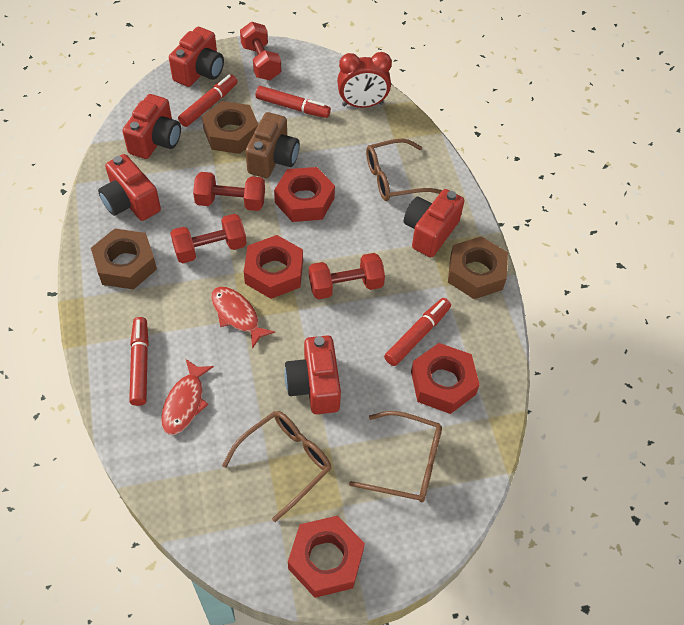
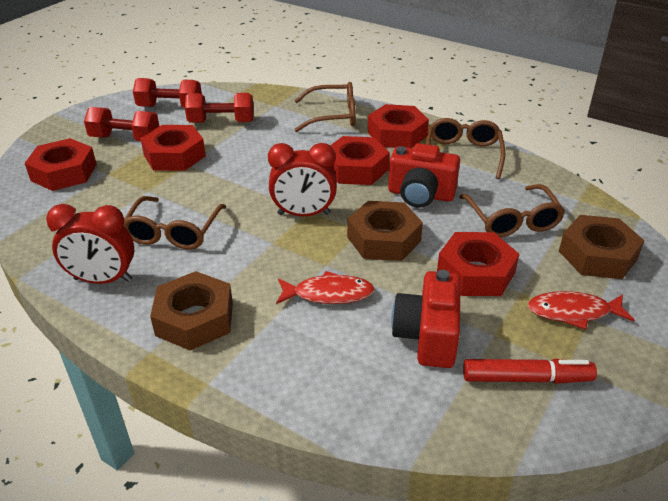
brown camera: [245,112,300,178] = 1 -> none = 0
brown glasses: [222,411,332,522] [349,411,442,502] [366,139,442,201] = 3 -> [124,196,226,250] [294,82,356,132] [426,118,505,179] [459,184,565,237] = 4
red camera: [98,154,161,221] [122,94,181,159] [169,27,224,87] [284,335,341,414] [404,189,464,257] = 5 -> [388,143,460,208] [391,270,460,368] = 2
red clock: [337,52,392,108] = 1 -> [46,204,134,284] [268,143,337,216] = 2
red dumbbell: [170,214,247,263] [193,172,265,211] [240,22,281,80] [309,253,385,300] = 4 -> [84,107,159,141] [133,78,202,108] [185,93,254,123] = 3
red marker: [129,317,149,406] [178,75,238,127] [256,86,331,118] [384,298,451,366] = 4 -> [463,359,597,384] = 1
red nut: [244,235,303,299] [274,167,335,222] [288,516,365,598] [411,343,480,414] = 4 -> [25,138,97,191] [140,125,206,171] [330,136,390,185] [368,104,429,148] [437,232,519,296] = 5

